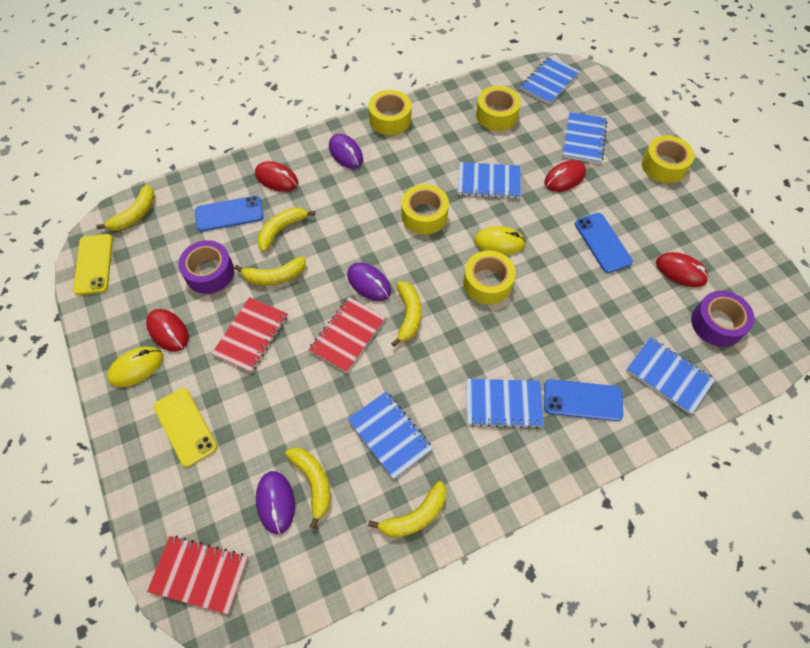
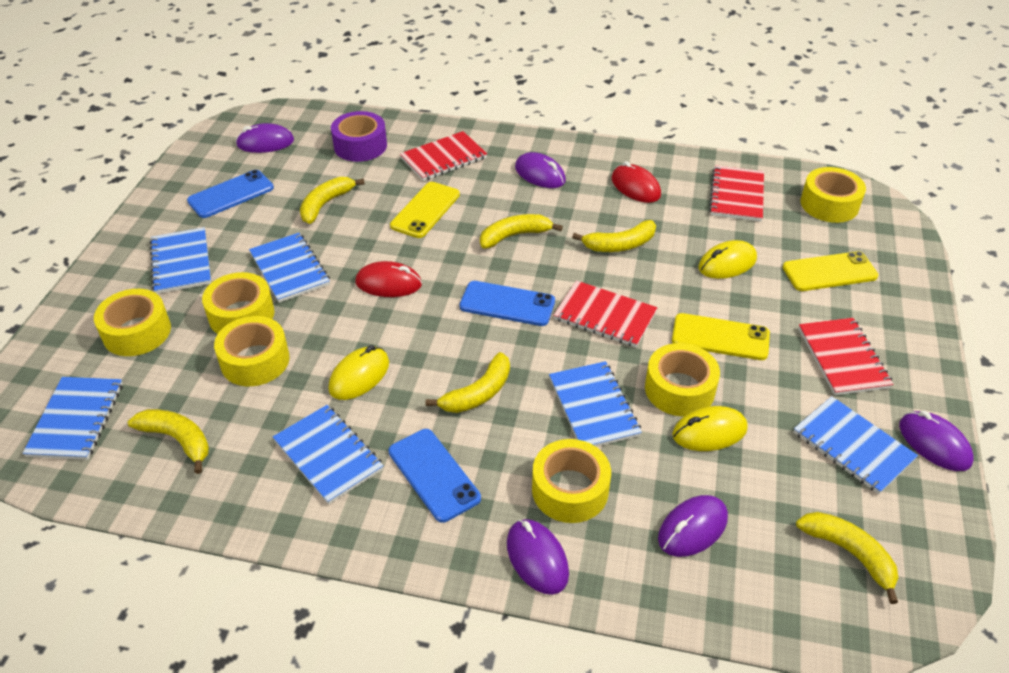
purple mouse: [256,471,295,534] [329,134,363,169] [347,262,391,301] = 3 -> [236,123,294,153] [507,519,569,595] [515,152,566,188] [658,495,728,557] [899,411,973,471] = 5
purple tape: [178,240,234,294] [691,291,755,347] = 2 -> [331,111,387,162] = 1
red mouse: [146,309,189,352] [255,161,298,192] [544,160,586,192] [656,252,709,287] = 4 -> [356,261,422,297] [611,161,661,203] = 2
red notebook: [147,536,248,614] [212,297,288,373] [309,297,386,373] = 3 -> [400,131,487,181] [554,281,658,347] [709,165,764,222] [799,318,894,395] = 4
yellow mouse: [107,347,163,387] [474,226,526,255] = 2 -> [329,345,389,400] [672,406,748,451] [699,240,757,279] = 3
yellow phone: [73,234,113,295] [154,388,217,467] = 2 -> [390,182,460,238] [672,313,770,360] [783,251,879,291] = 3
yellow tape: [369,90,411,135] [401,184,449,235] [463,250,516,304] [476,86,521,131] [642,135,695,183] = 5 -> [94,289,171,356] [202,272,275,334] [214,316,290,386] [532,439,611,523] [645,343,720,417] [800,167,866,223] = 6

